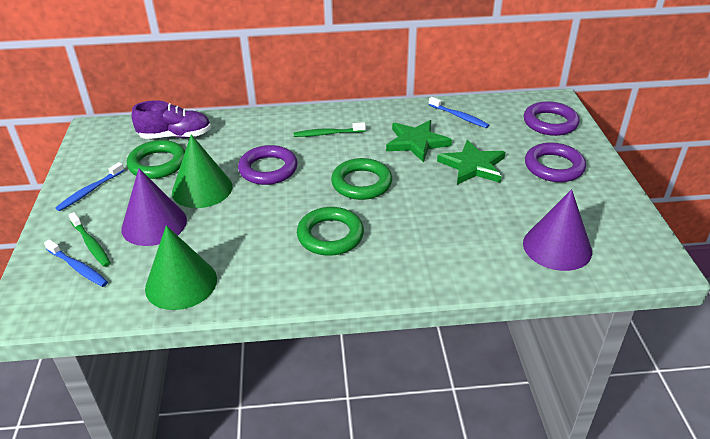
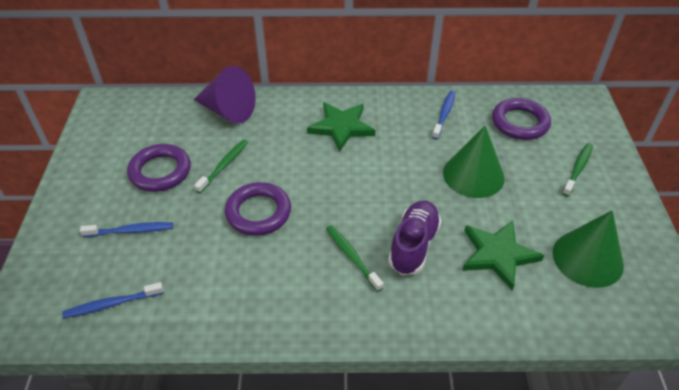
green ring: [127,140,185,179] [297,207,364,256] [331,158,392,200] = 3 -> none = 0
green toothbrush: [68,212,111,267] [294,122,366,137] = 2 -> [194,140,248,193] [326,225,384,292] [562,143,593,196] = 3
purple cone: [121,168,187,246] [523,189,592,271] = 2 -> [194,66,256,123] = 1

